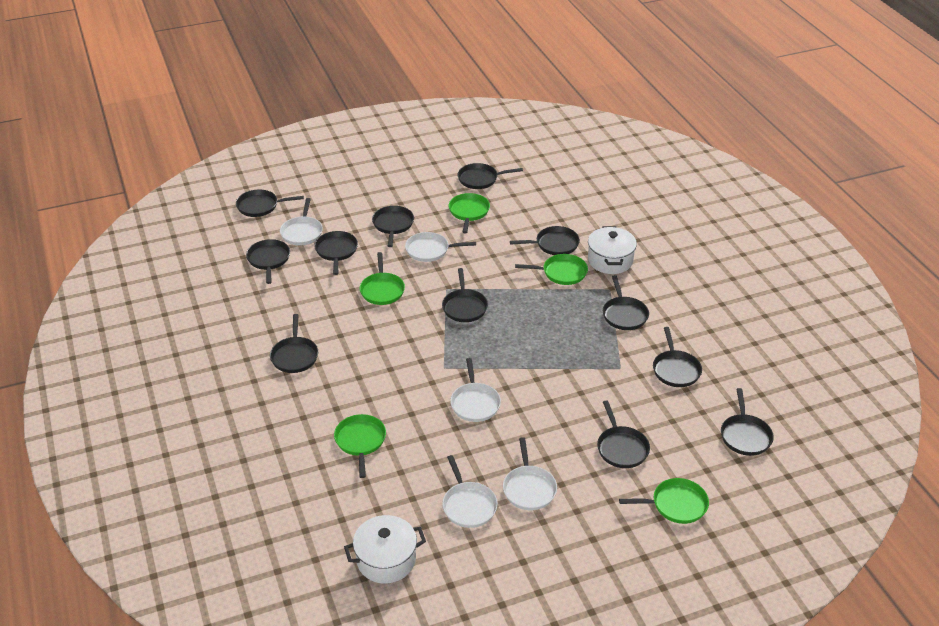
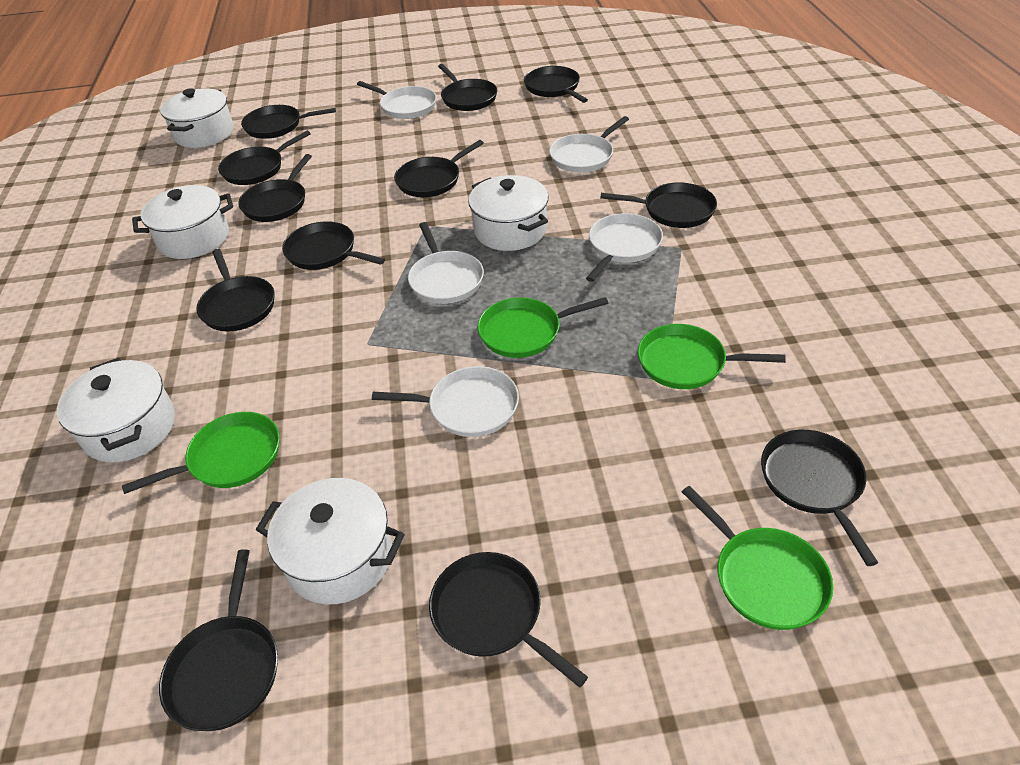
green pan: [334,414,386,478] [359,252,405,305] [449,193,490,234] [515,254,588,285] [619,478,709,524] = 5 -> [122,412,280,494] [478,297,608,358] [638,324,786,389] [682,486,833,630] = 4
white pot: [344,515,426,583] [588,226,637,274] = 2 -> [57,358,175,463] [132,185,233,259] [160,88,234,148] [256,478,405,605] [468,175,549,251] = 5

